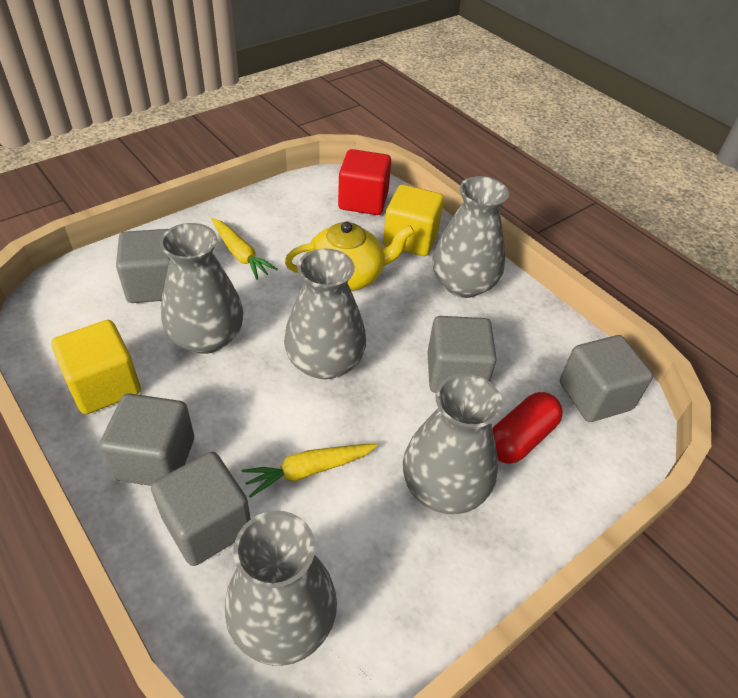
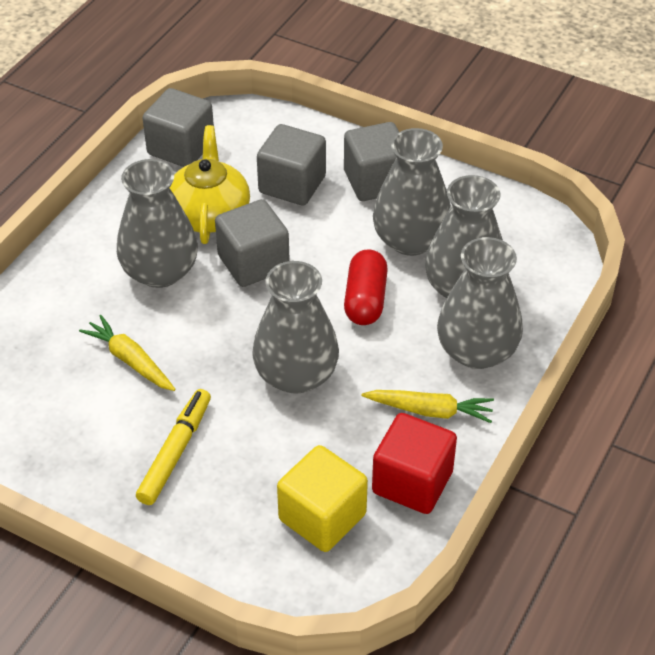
grey cube: [99,393,194,486] [116,229,170,303] [151,452,251,566] [427,316,497,393] [560,335,653,422] = 5 -> [143,88,214,167] [215,199,290,287] [257,124,326,205] [344,122,399,201] = 4
yellow cube: [51,320,141,415] [383,185,444,256] = 2 -> [277,445,368,552] = 1
yellow marker: none = 0 -> [136,389,211,505] = 1

